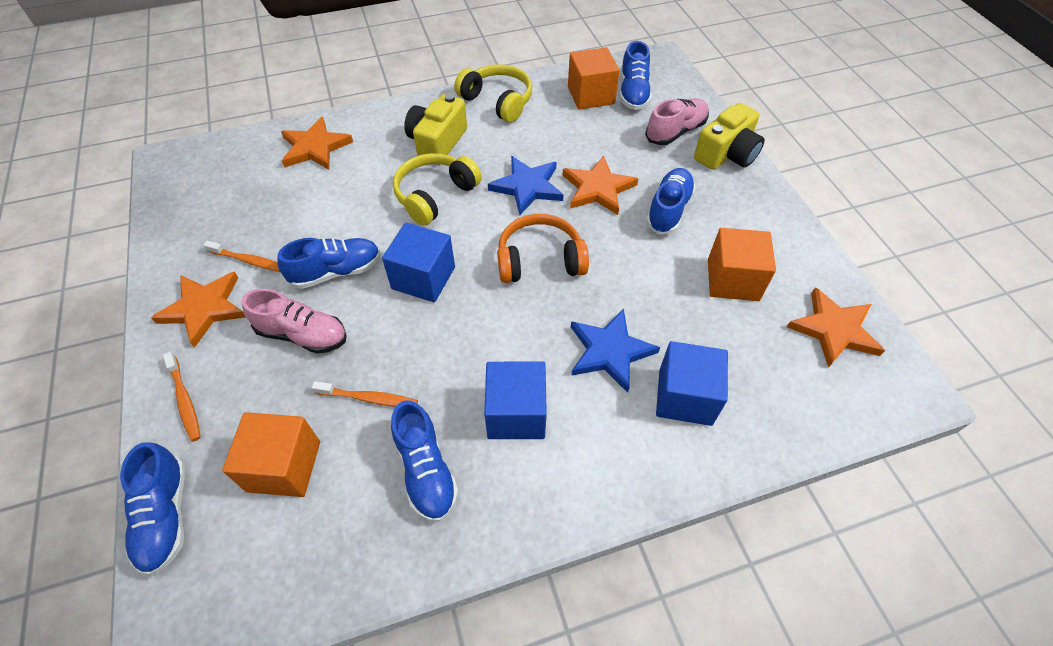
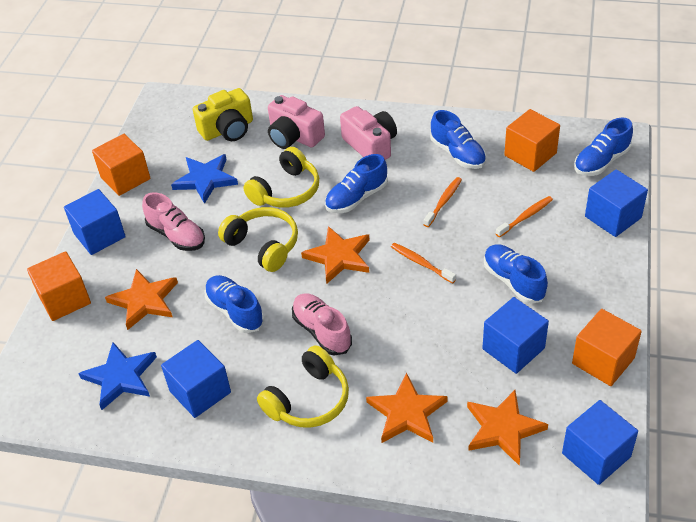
blue cube: [382,223,455,302] [484,362,547,439] [656,341,728,426] = 3 -> [64,189,126,255] [161,340,231,418] [482,297,549,374] [562,400,638,485] [585,169,648,237] = 5
orange cube: [222,412,320,497] [568,47,620,110] [708,228,776,301] = 3 -> [27,251,91,321] [92,134,150,196] [504,109,560,172] [572,309,642,386] = 4
orange headphones: [497,214,589,283] = 1 -> none = 0
pink camera: none = 0 -> [268,95,325,149] [340,106,397,160] = 2
yellow camera: [404,93,467,165] [694,103,765,170] = 2 -> [193,88,253,141] = 1
yellow headphones: [393,153,482,226] [454,64,532,123] = 2 -> [218,207,298,272] [243,147,319,208] [257,345,349,428] = 3

